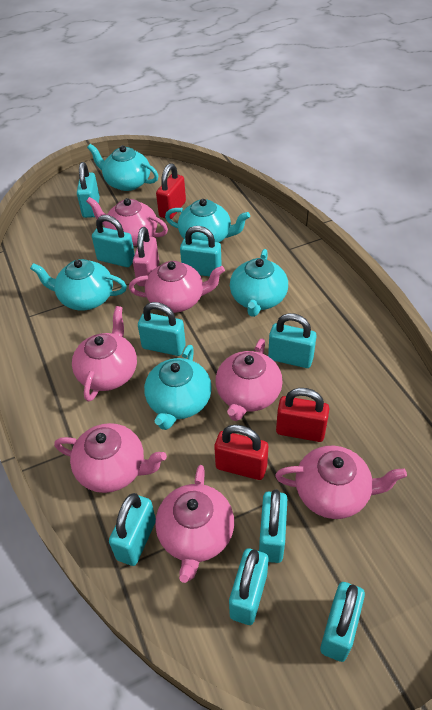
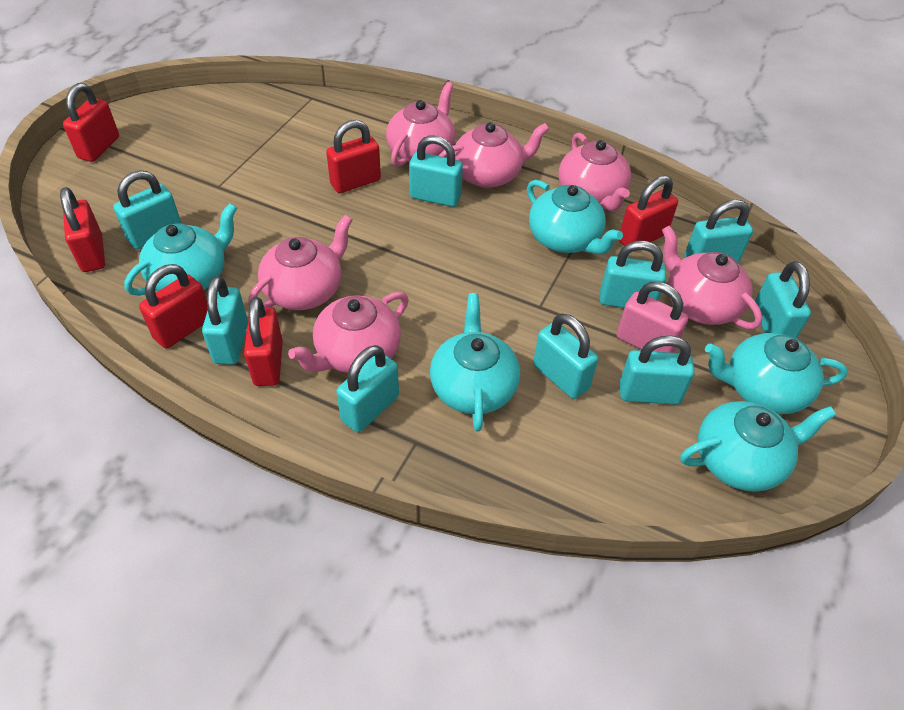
pink teapot: [54,423,167,493] [72,306,137,402] [86,197,168,246] [129,261,225,313] [155,465,234,583] [216,339,283,421] [275,446,407,519] = 7 -> [248,215,352,310] [288,292,409,373] [386,82,455,167] [438,122,549,188] [558,133,631,211] [662,225,763,329] = 6
red padlock: [156,163,186,219] [214,424,268,480] [276,388,329,442] = 3 -> [60,187,105,272] [63,83,119,162] [139,264,208,349] [244,297,283,386] [326,120,381,193] [619,175,678,246] = 6

